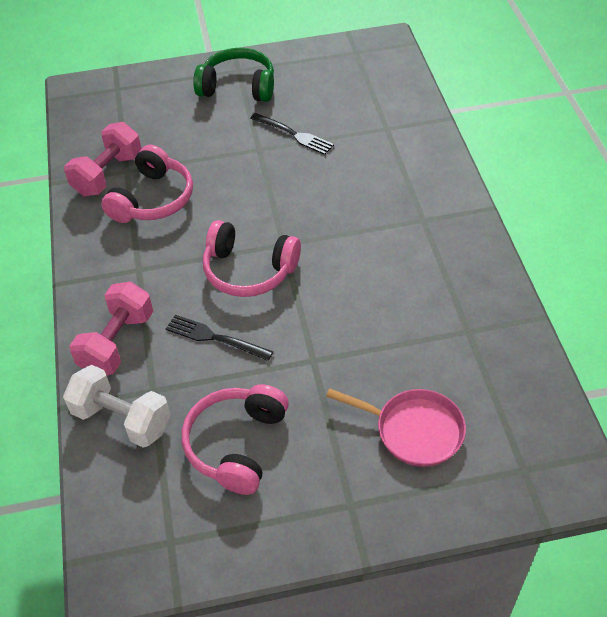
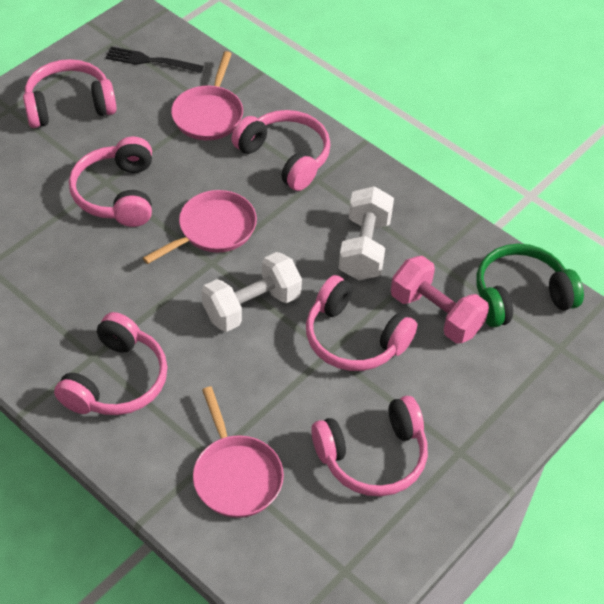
black fork: [166,315,273,361] [250,113,334,155] = 2 -> [106,47,204,73] = 1
pink dumbbell: [64,122,141,196] [69,282,153,375] = 2 -> [391,256,489,344] = 1
pink headphones: [101,145,193,223] [182,384,289,495] [203,220,301,297] = 3 -> [23,59,117,128] [54,312,167,415] [69,137,152,227] [231,110,330,191] [306,275,417,371] [311,396,428,496] = 6
pink pan: [326,388,466,467] = 1 -> [143,190,257,264] [171,51,243,140] [193,386,284,518] = 3
white dumbbell: [63,365,171,448] = 1 -> [202,252,302,332] [339,186,394,280] = 2

